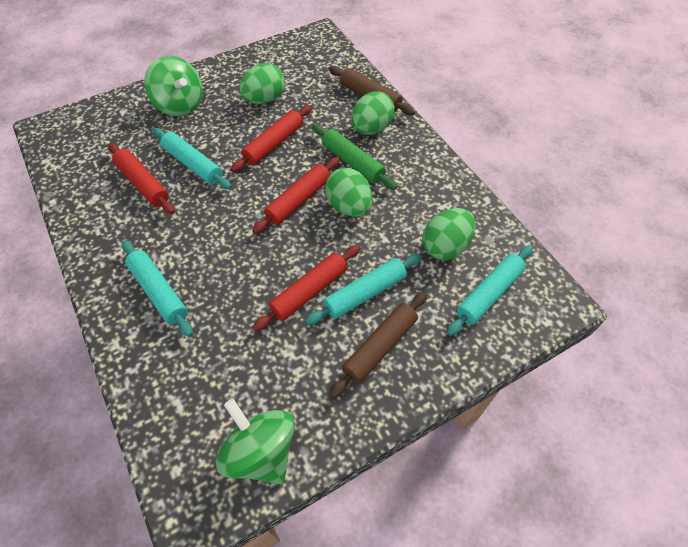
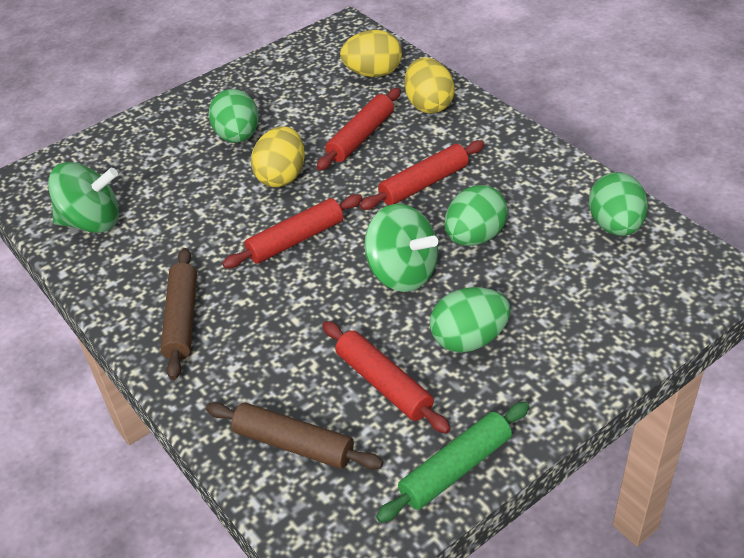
turquoise rolling pin: [122,240,193,337] [153,128,232,190] [305,254,422,325] [447,245,533,336] = 4 -> none = 0
yellow egg: none = 0 -> [251,126,305,187] [340,30,402,77] [405,57,455,114] = 3

